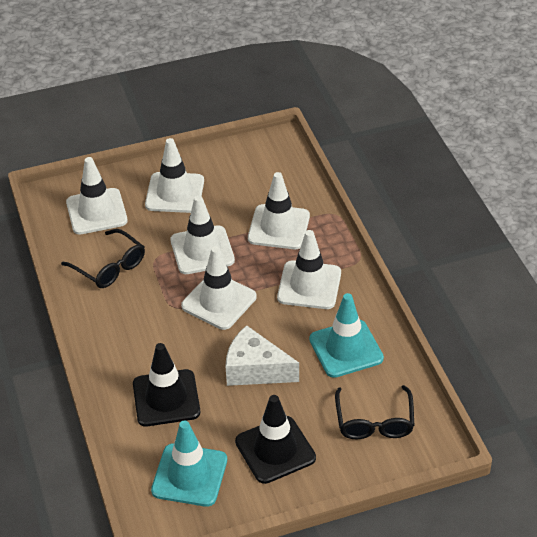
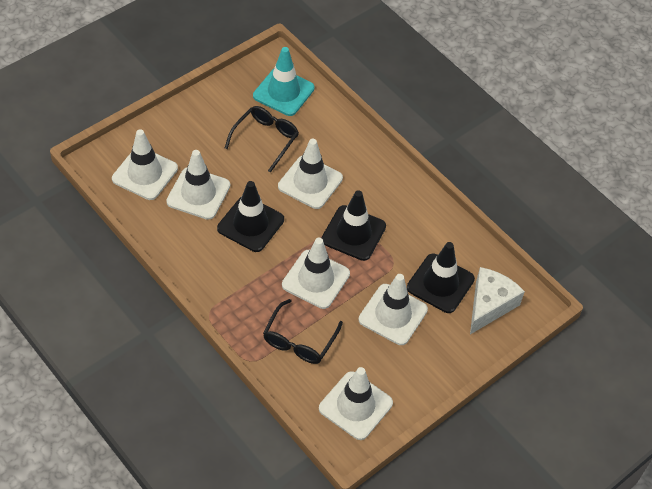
black traffic cone: [133,343,200,426] [235,395,316,484] = 2 -> [217,181,284,252] [322,190,386,261] [407,242,475,313] = 3
turquoise traffic cone: [151,420,227,507] [309,293,384,378] = 2 -> [253,47,315,116] = 1

